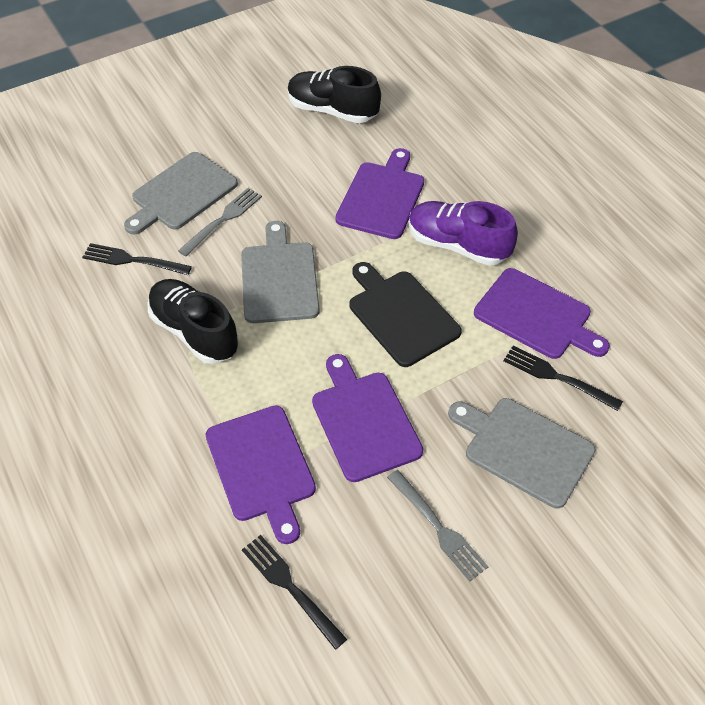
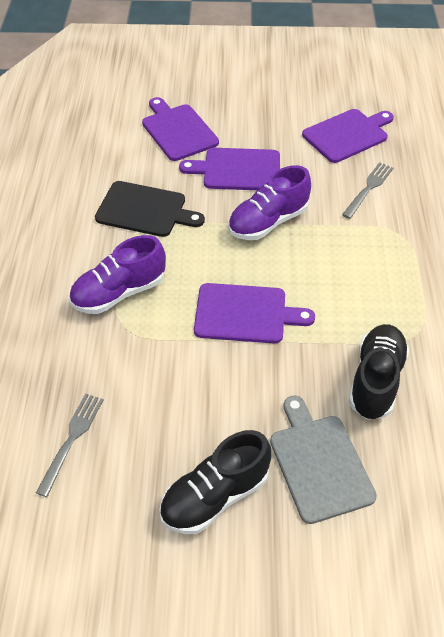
black fork: [82,243,192,275] [242,535,347,650] [504,346,623,411] = 3 -> none = 0
grey cutting board: [124,152,238,234] [241,221,320,323] [448,398,596,508] = 3 -> [270,396,377,524] = 1
purple shoe: [409,201,518,266] = 1 -> [69,235,166,314] [228,165,311,240] = 2

